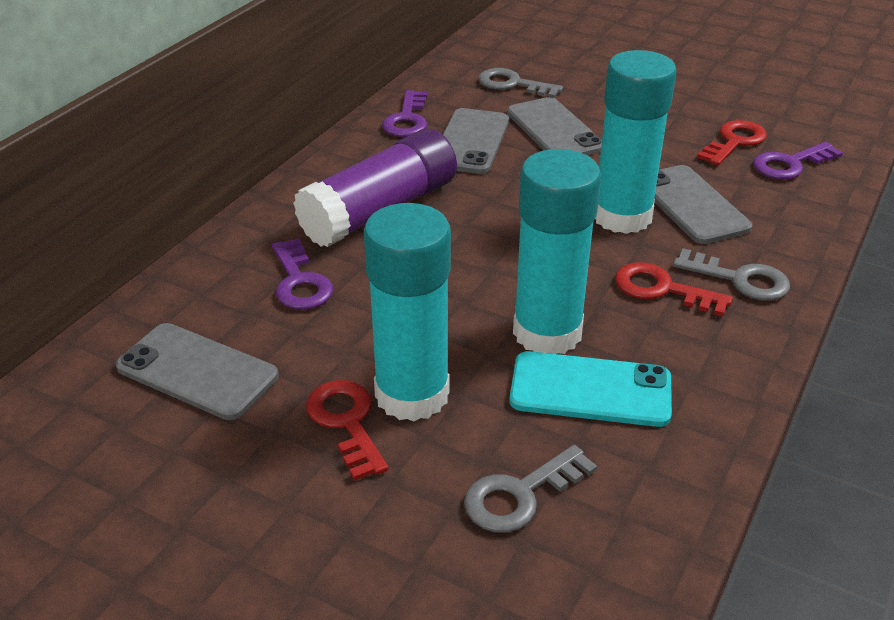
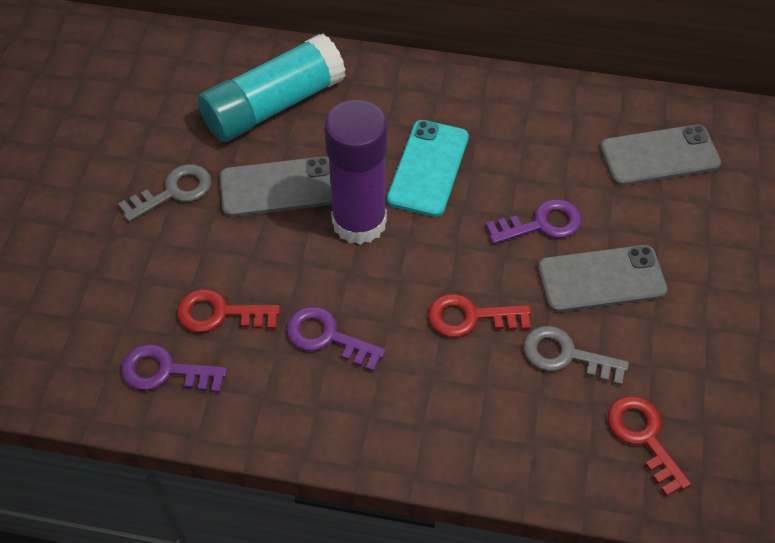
grey key: [464,445,597,533] [478,68,563,98] [673,248,790,301] = 3 -> [118,164,211,222] [524,326,629,386] = 2
grey phone: [116,323,278,420] [443,108,509,174] [507,97,602,155] [654,165,752,244] = 4 -> [220,156,332,217] [538,245,668,312] [600,124,721,186] = 3
turquoise glue stick: [364,203,451,421] [513,149,602,354] [595,50,677,234] = 3 -> [198,34,346,142] = 1

